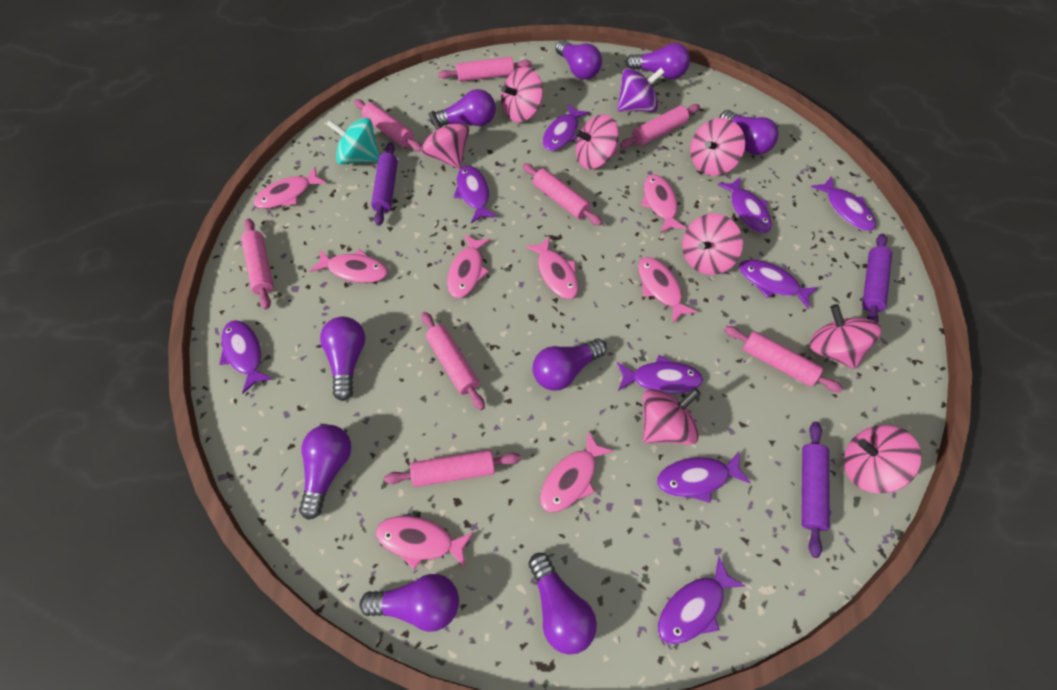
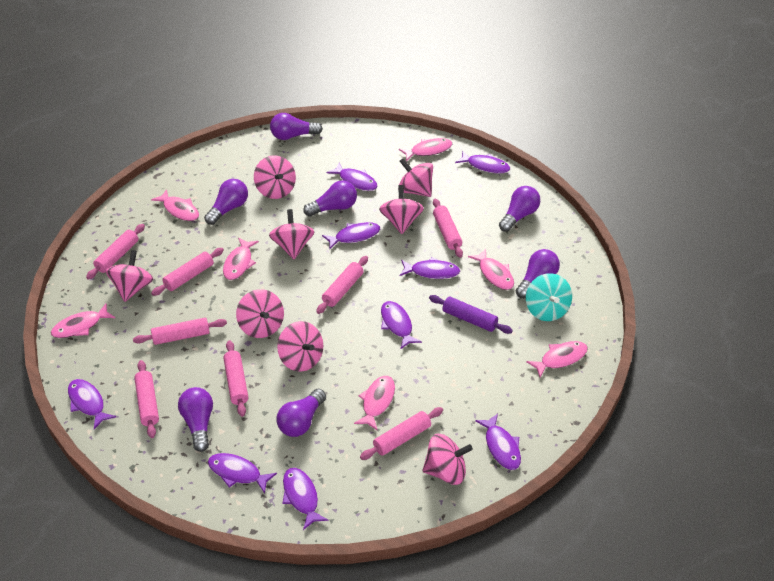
pink fish: [254,167,327,209] [309,249,388,283] [376,516,474,570] [447,234,491,298] [525,237,578,299] [540,431,614,513] [638,257,698,324] [641,174,686,233] = 8 -> [51,304,115,338] [151,189,199,221] [223,237,259,280] [354,376,395,431] [399,138,452,161] [468,249,514,290] [526,341,588,377] = 7
purple light bulb: [299,424,351,520] [320,317,365,401] [360,574,459,632] [430,89,496,127] [529,553,597,655] [533,339,607,391] [555,40,602,80] [625,43,690,79] [719,110,779,155] = 9 -> [178,387,213,452] [204,179,248,225] [270,113,323,140] [277,389,326,437] [303,180,357,217] [499,186,540,232] [516,249,560,299] = 7
purple rolling pin: [371,142,398,226] [801,422,830,558] [862,234,892,323] = 3 -> [429,295,513,334] = 1
purple spinning top: [617,68,665,112] = 1 -> none = 0

